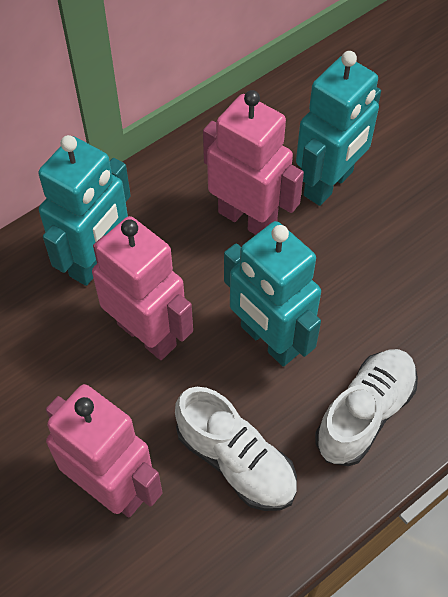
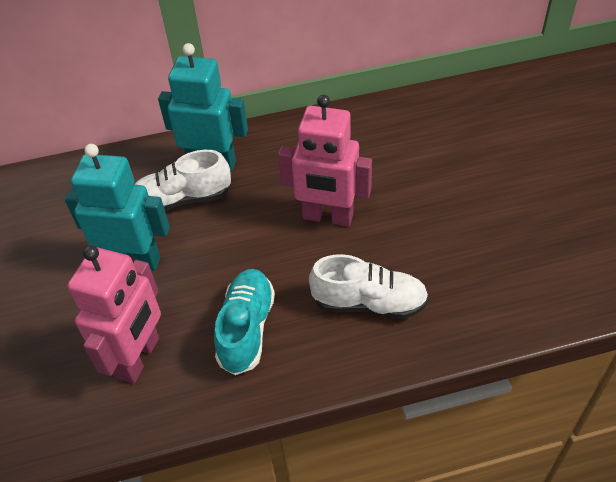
pink robot: [46,384,162,517] [92,216,193,360] [203,90,304,235] = 3 -> [67,245,161,383] [278,95,372,227] = 2
turquoise robot: [38,135,131,286] [224,221,321,367] [296,51,381,206] = 3 -> [65,144,170,271] [158,43,248,172] = 2
turquoise shoe: none = 0 -> [214,269,275,375] = 1

